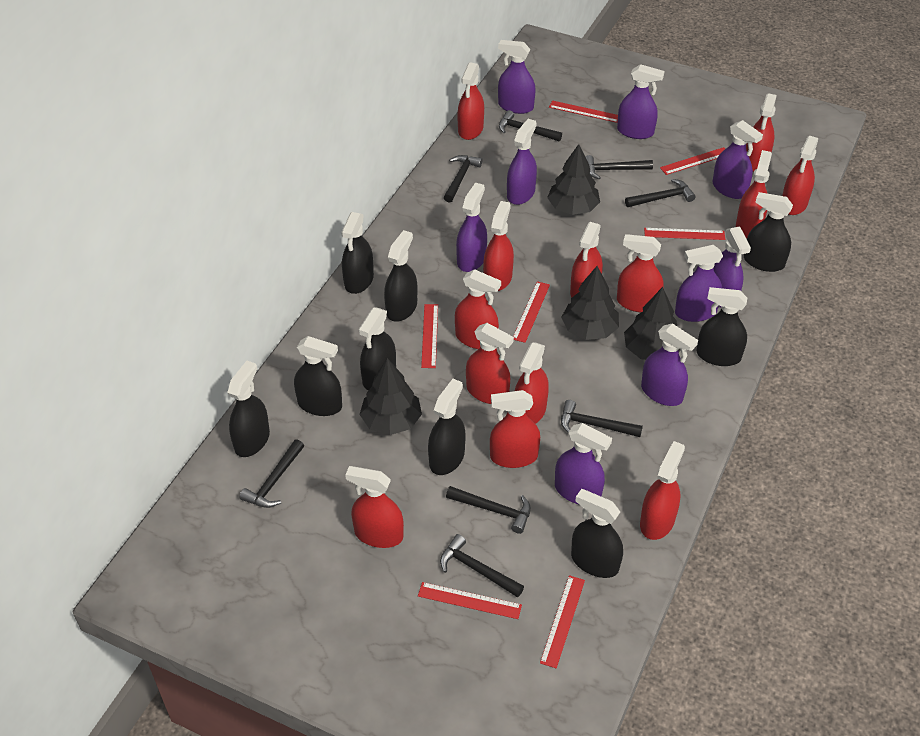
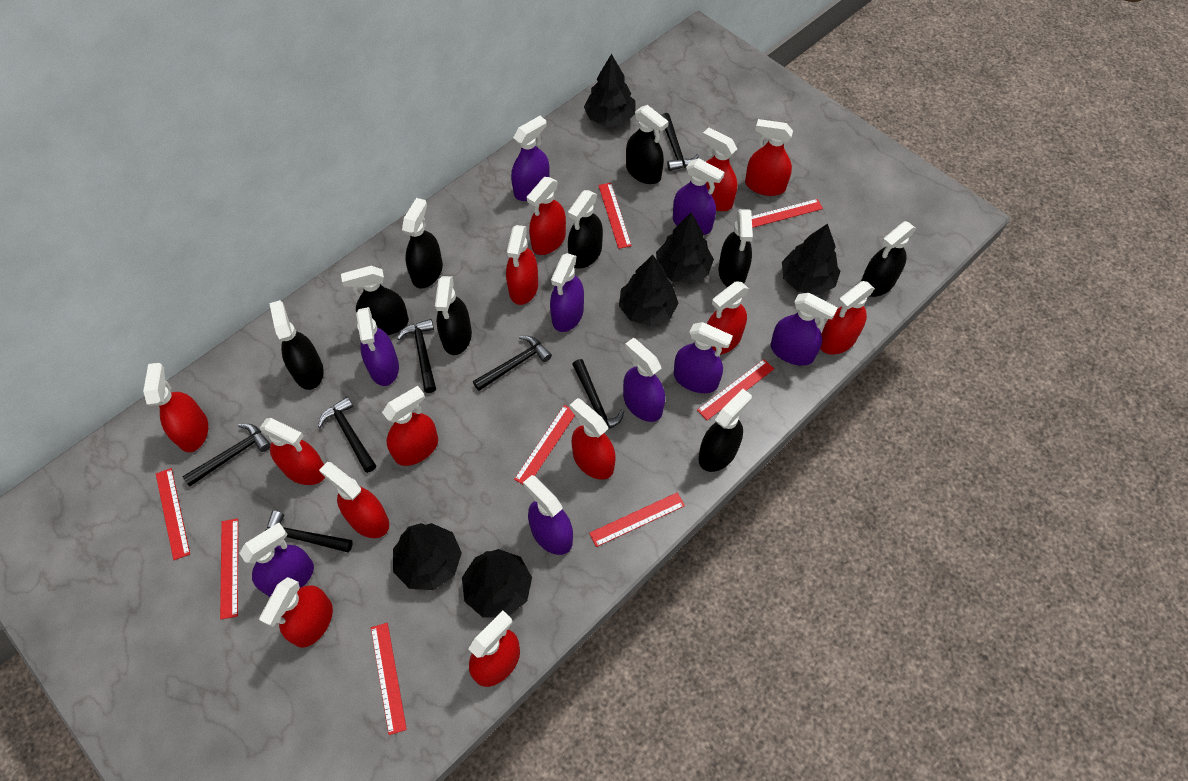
black hammer: [239,439,304,508] [440,534,524,597] [444,155,482,203] [446,486,531,534] [499,110,562,141] [561,400,643,437] [585,155,653,179] [625,179,696,207] = 8 -> [182,424,270,486] [265,511,353,552] [318,397,376,473] [397,319,436,393] [473,336,552,391] [572,359,624,429] [661,113,699,171] = 7
black tree: [359,358,422,435] [547,144,600,215] [561,266,619,340] [624,287,680,360] = 4 -> [393,523,462,590] [462,549,532,617] [584,54,636,126] [619,255,679,326] [656,212,714,284] [782,224,840,295] = 6
red ruler: [418,582,522,619] [421,304,438,368] [513,281,550,343] [540,575,585,668] [549,100,618,123] [644,228,725,240] [660,147,725,175] = 7 -> [156,468,190,560] [220,519,238,619] [371,623,407,735] [514,405,575,484] [589,492,685,547] [598,183,632,249] [697,359,774,420] [752,199,823,228] = 8

